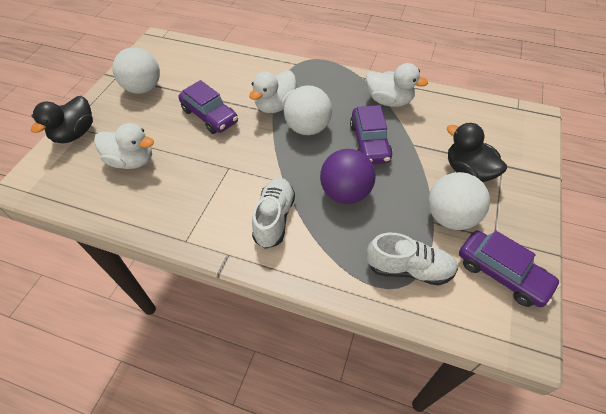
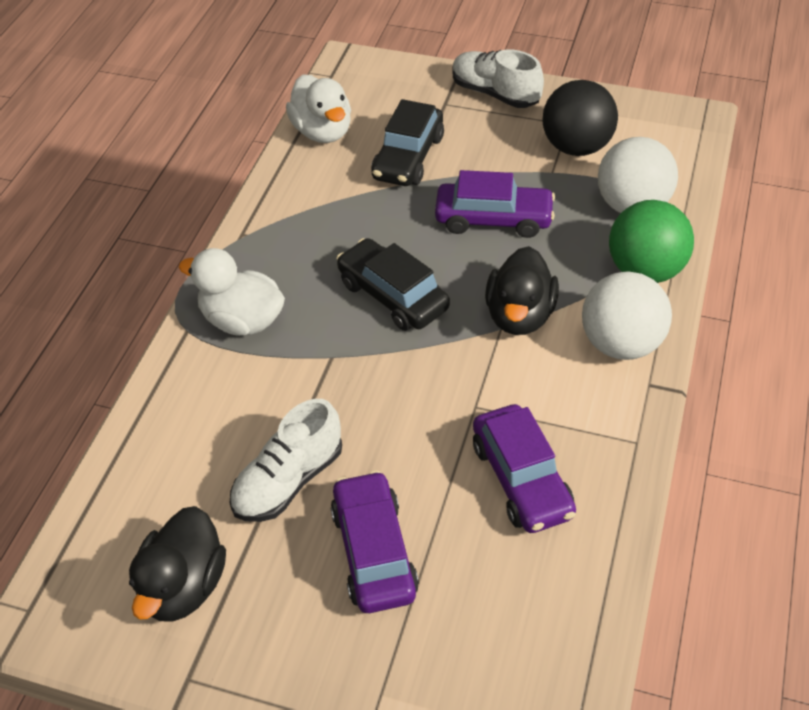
black ball: none = 0 -> [542,80,618,156] = 1
black car: none = 0 -> [336,238,450,331] [371,99,444,186] = 2
green ball: none = 0 -> [609,200,694,283] = 1
purple ball: [320,149,376,204] = 1 -> none = 0
white ball: [112,47,160,94] [284,85,332,135] [428,172,490,230] = 3 -> [582,271,672,360] [598,137,678,213] = 2
white duck: [94,123,154,169] [249,70,297,113] [366,63,428,107] = 3 -> [179,248,285,336] [286,74,351,143] = 2

